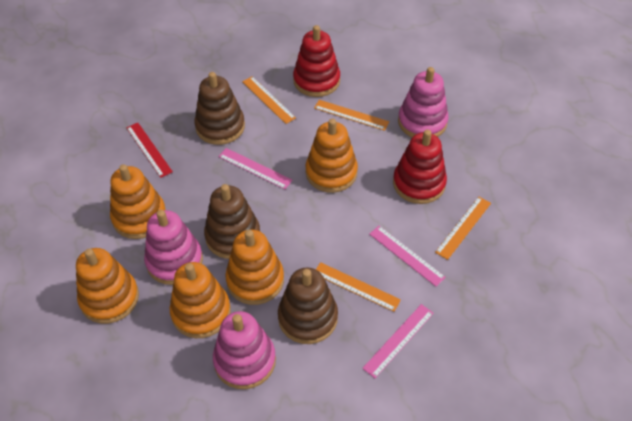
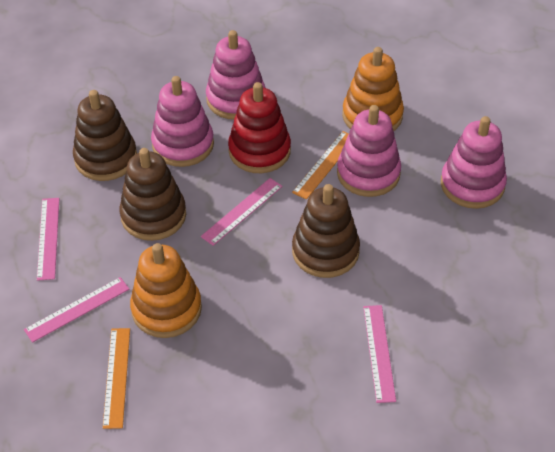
orange ruler: [242,76,296,124] [314,100,389,131] [316,262,401,312] [435,197,491,260] = 4 -> [103,328,130,429] [292,131,349,200] = 2
orange stacking toy: [76,248,139,324] [110,164,166,239] [170,262,231,338] [225,229,284,305] [306,119,358,193] = 5 -> [130,243,202,338] [342,47,404,131] = 2
pink ruler: [218,148,293,189] [362,304,434,378] [369,226,446,286] = 3 -> [24,277,129,343] [37,198,60,281] [201,178,283,246] [363,305,396,403] = 4
pink stacking toy: [144,210,203,285] [213,311,276,389] [398,67,449,137] = 3 -> [151,76,214,167] [206,30,265,120] [337,105,401,197] [441,116,507,209] = 4
red ruler: [126,123,173,178] = 1 -> none = 0
red stacking toy: [293,25,340,97] [393,130,447,204] = 2 -> [228,82,291,173] = 1

